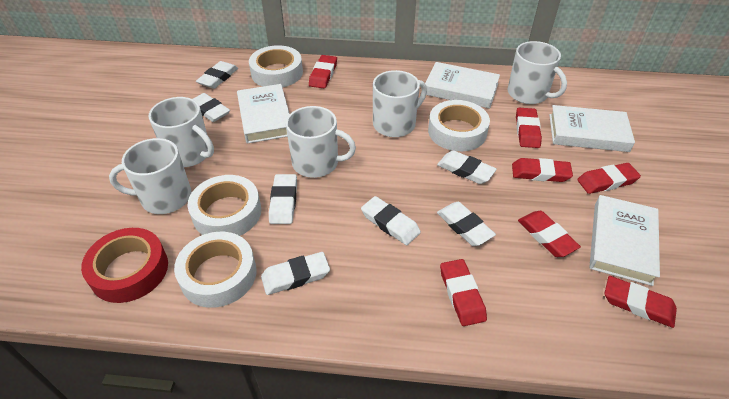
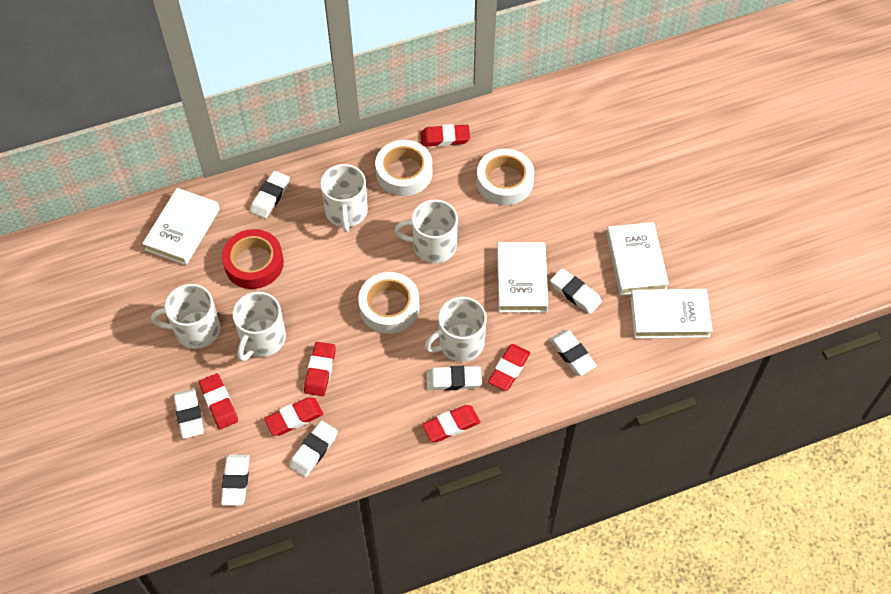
red eraser: [309,55,337,88] [440,259,487,326] [512,158,573,182] [516,108,542,148] [518,211,581,257] [577,163,641,194] [605,276,677,328] = 7 -> [199,373,238,429] [264,397,323,436] [304,342,336,396] [420,124,470,147] [422,405,480,442] [488,344,530,391] = 6
white tape: [174,232,257,308] [188,175,261,236] [249,45,303,87] [428,100,490,151] = 4 -> [358,272,420,334] [375,140,432,196] [477,149,534,205] = 3

